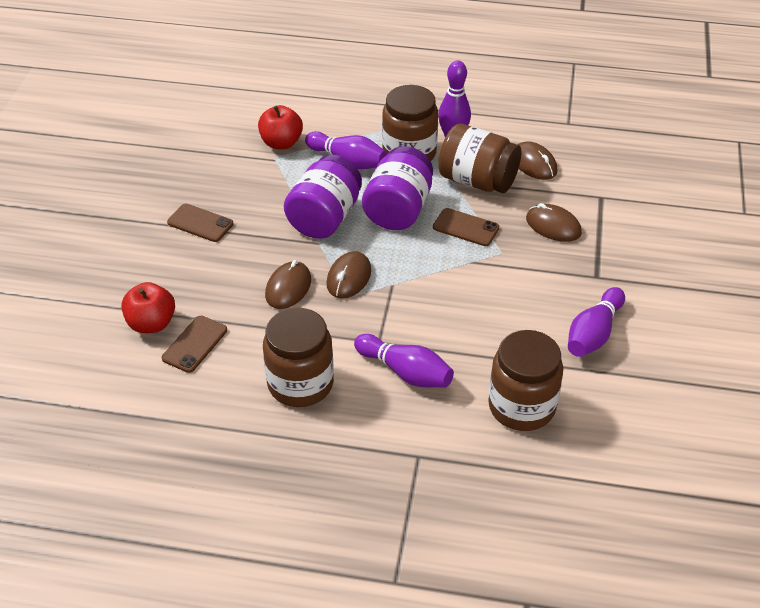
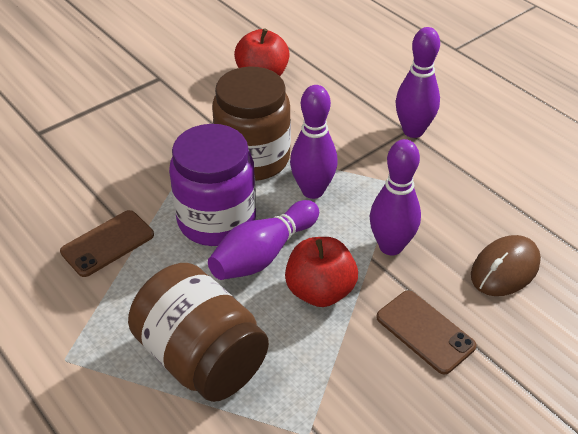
brown jar: [263,308,334,407] [382,85,438,161] [438,123,521,193] [488,330,563,431] = 4 -> [128,263,269,402] [212,67,291,181] = 2
brown mouse: [265,260,311,309] [326,251,371,299] [518,142,557,180] [526,203,582,242] = 4 -> [471,235,541,296] = 1
brown phone: [162,316,227,373] [167,204,233,242] [433,208,499,246] = 3 -> [60,210,154,277] [376,290,477,374] = 2
purple jar: [284,154,362,239] [362,146,433,230] = 2 -> [169,124,256,246] = 1

